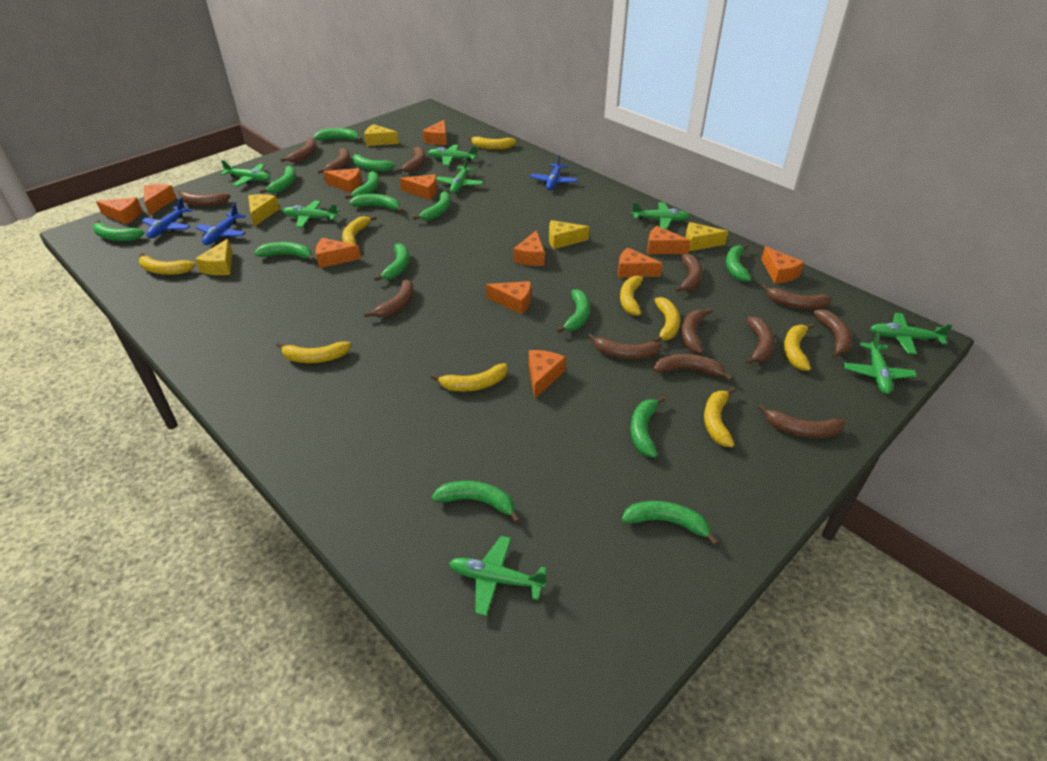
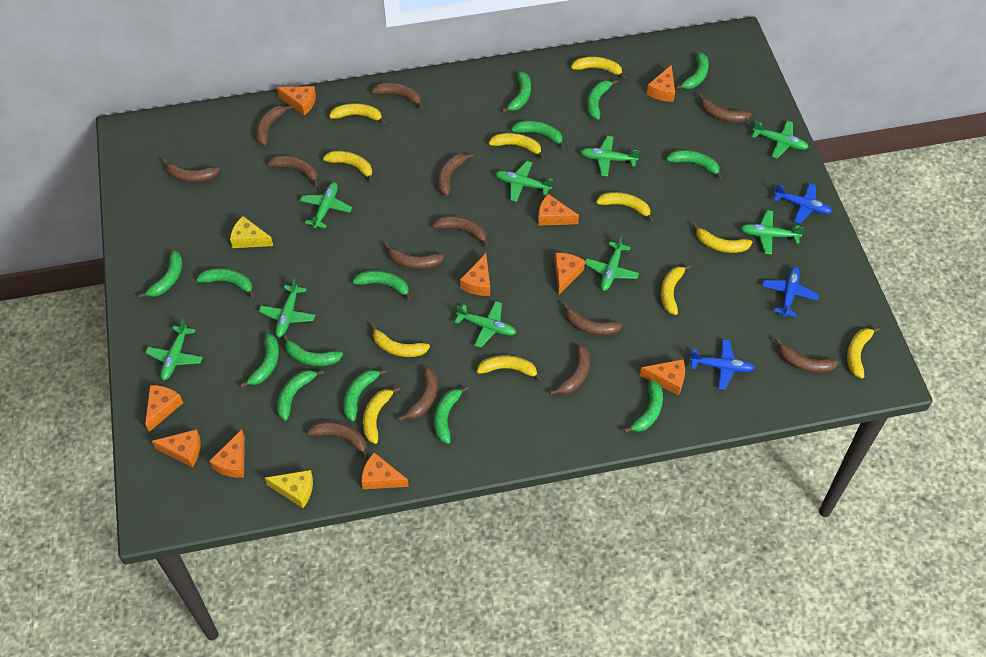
green plane: [220,160,271,186] [283,200,340,228] [428,145,478,166] [436,157,483,193] [449,536,547,616] [632,202,690,230] [844,332,917,394] [870,313,953,354] = 8 -> [145,319,203,380] [259,278,315,337] [300,182,352,229] [455,301,516,348] [495,161,553,202] [580,136,639,176] [585,235,639,291] [740,210,804,254] [752,121,809,158] = 9
orange cheese: [96,197,142,224] [144,184,176,215] [316,238,361,268] [323,168,362,193] [399,174,437,200] [423,120,447,145] [486,281,531,315] [513,230,545,266] [529,350,566,399] [618,248,663,278] [647,226,691,254] [761,246,804,284] = 12 -> [145,385,183,432] [152,429,201,467] [209,430,245,478] [277,86,316,116] [361,453,409,489] [460,254,490,296] [538,194,579,226] [554,253,585,295] [640,359,685,395] [647,65,675,102] = 10
yellow banana: [139,253,195,275] [276,342,351,363] [342,216,377,245] [431,363,507,392] [468,136,517,150] [620,274,649,316] [653,297,680,342] [704,388,735,448] [784,323,814,371] = 9 -> [323,151,373,183] [329,103,386,124] [363,387,400,444] [371,324,430,357] [476,355,542,382] [489,133,544,159] [571,57,626,79] [596,192,654,222] [661,264,691,315] [693,223,752,253] [847,327,880,379] = 11
yellow cheese: [195,239,232,275] [248,194,280,227] [364,124,399,146] [549,220,590,249] [685,222,729,251] = 5 -> [230,216,273,248] [265,470,313,508] = 2

